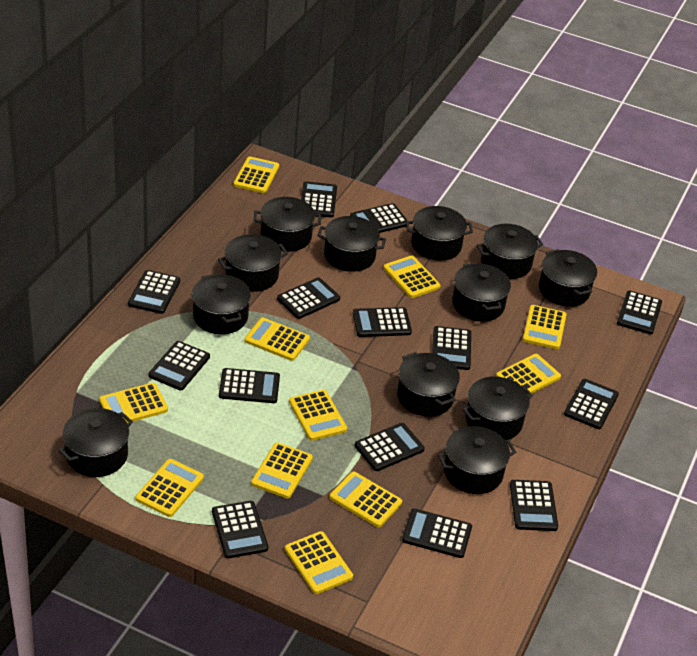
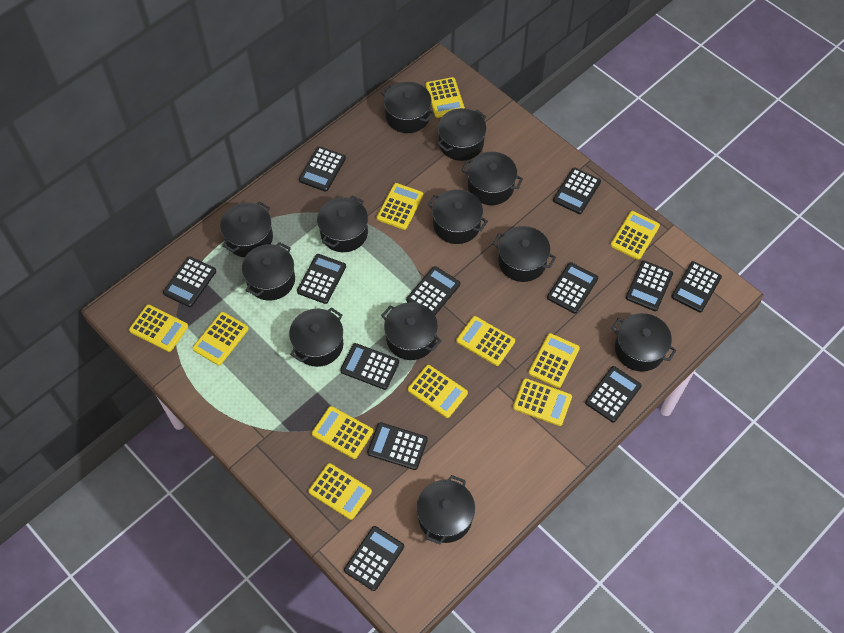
black calculator: [128,270,180,314] [149,341,210,390] [212,501,268,558] [219,368,280,403] [277,277,340,319] [301,181,337,218] [350,203,408,233] [353,307,412,337] [355,423,425,471] [402,508,472,558] [432,326,471,370] [510,480,558,531] [564,379,619,429] [617,291,662,334] = 14 -> [163,257,216,307] [297,254,346,304] [299,146,346,192] [340,343,399,390] [344,526,404,591] [367,422,428,470] [406,266,460,315] [547,262,598,314] [553,168,601,214] [585,366,642,422] [626,260,673,311] [671,261,722,312] = 12

